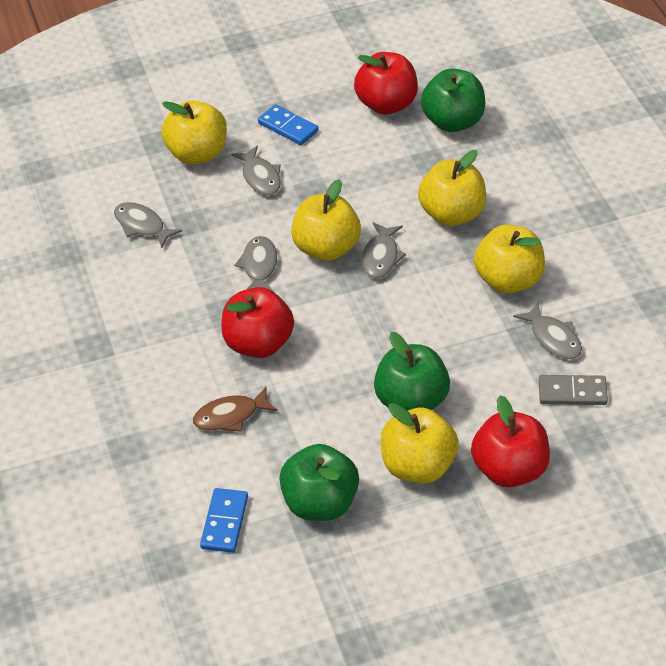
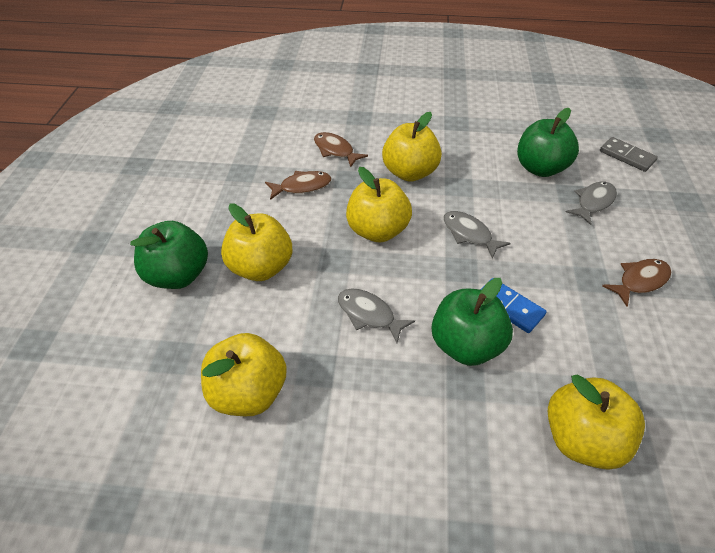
blue domino: [200,488,248,553] [258,104,319,145] = 2 -> [481,278,547,333] = 1
brown fish: [193,387,278,432] = 1 -> [265,171,331,200] [314,132,368,167] [602,259,671,307] = 3
grey fish: [114,202,182,248] [231,145,281,195] [234,236,277,293] [362,222,406,279] [513,303,582,359] = 5 -> [338,288,415,343] [444,211,511,259] [566,182,617,225] = 3
red apple: [221,287,294,358] [354,52,418,115] [471,395,550,487] = 3 -> none = 0

